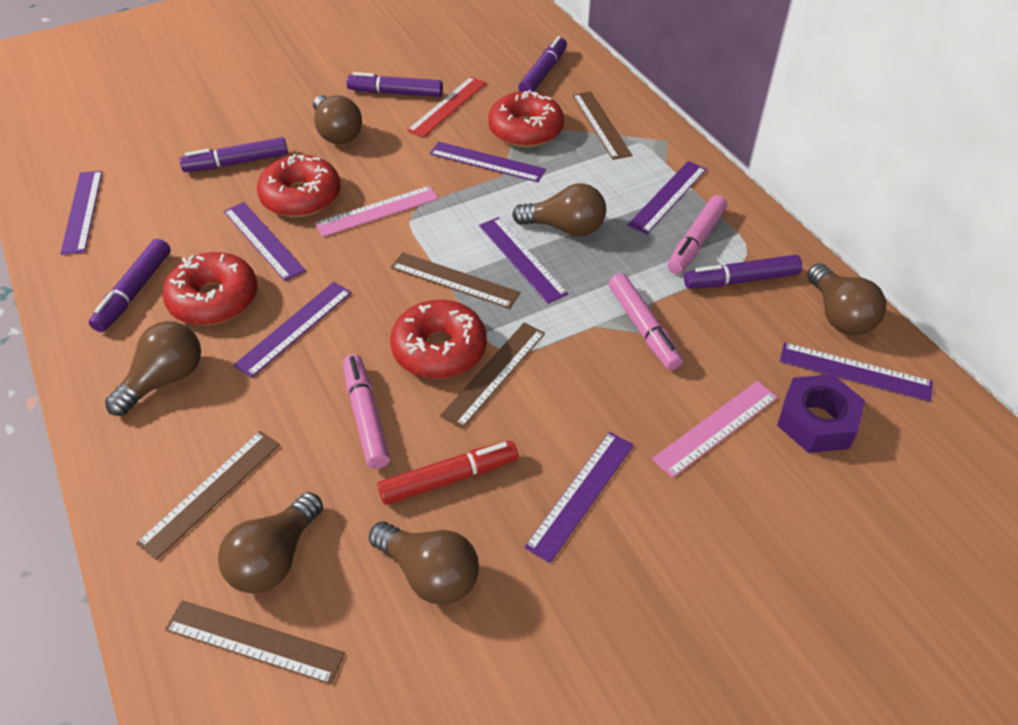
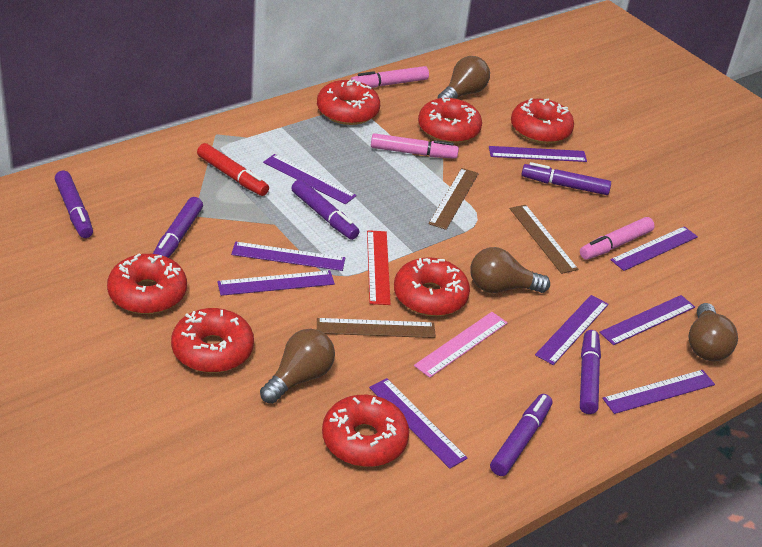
brown light bulb: [105,321,201,416] [218,492,323,594] [313,95,362,144] [369,521,479,605] [512,183,606,236] [807,264,886,335] = 6 -> [260,329,335,404] [437,56,490,99] [470,247,550,293] [688,303,738,361] = 4
brown ruler: [136,431,280,560] [165,600,345,685] [391,252,520,309] [440,323,545,429] [573,91,632,160] = 5 -> [317,318,436,338] [428,168,479,230] [510,205,578,274] = 3
pink ruler: [315,186,439,237] [652,381,778,478] = 2 -> [414,312,508,378] = 1
purple marker: [89,239,171,332] [179,137,288,172] [347,72,443,97] [518,36,567,92] [684,255,802,289] = 5 -> [55,171,93,238] [153,197,203,258] [291,179,359,240] [490,394,552,476] [521,162,611,195] [580,330,601,414] = 6
purple nut: [777,374,865,453] = 1 -> none = 0
purple ruler: [60,171,102,255] [224,202,306,281] [233,282,352,378] [430,142,546,182] [479,217,568,304] [524,432,634,563] [627,161,707,234] [780,342,933,402] = 8 -> [217,270,335,296] [231,242,345,271] [263,154,357,204] [369,378,468,469] [489,146,587,162] [535,295,609,365] [599,295,695,345] [602,370,715,414] [610,226,698,271] = 9
red donut: [163,252,257,325] [257,154,341,217] [390,300,487,379] [488,90,564,147] = 4 -> [107,253,187,314] [171,308,254,373] [317,80,380,125] [322,395,409,467] [394,257,470,316] [418,98,482,143] [511,98,574,144] = 7

